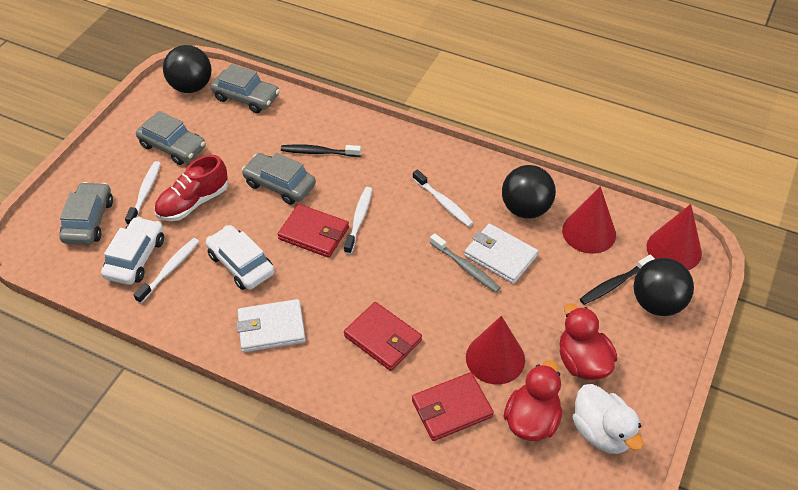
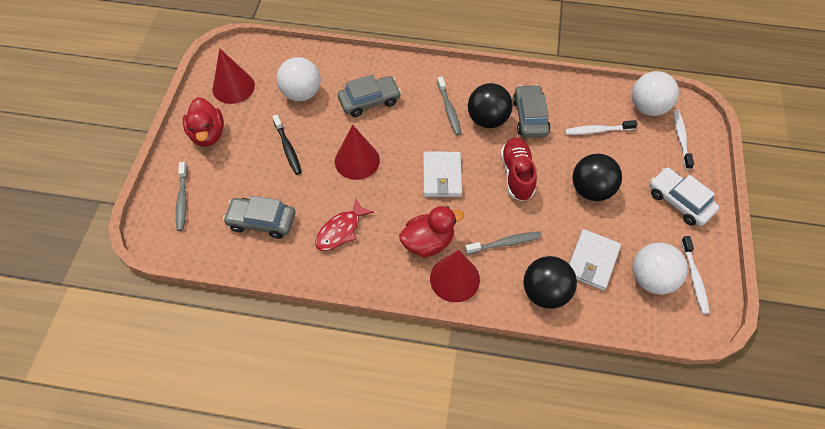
black toothbrush: [281,144,361,157] [580,255,655,305] = 2 -> [272,115,302,175] = 1
grey car: [59,182,113,245] [136,111,206,165] [211,64,280,113] [242,153,316,205] = 4 -> [223,196,295,239] [338,75,401,117] [513,85,550,138] = 3
grey toothbrush: [430,233,501,292] = 1 -> [176,162,188,231] [437,77,462,135] [465,231,542,254] = 3
red fish: none = 0 -> [315,198,374,251] = 1
red wallet: [278,204,349,258] [344,302,422,371] [412,372,494,441] = 3 -> none = 0
white ball: none = 0 -> [277,57,321,102] [632,71,679,116] [632,243,688,294] = 3
white car: [101,217,164,285] [206,225,275,290] = 2 -> [650,168,719,226] = 1
white duck: [573,384,643,454] = 1 -> none = 0
white toothbrush: [125,161,161,225] [134,238,199,303] [344,187,372,254] [413,169,474,227] = 4 -> [565,120,638,135] [673,109,694,170] [681,236,710,314] = 3

